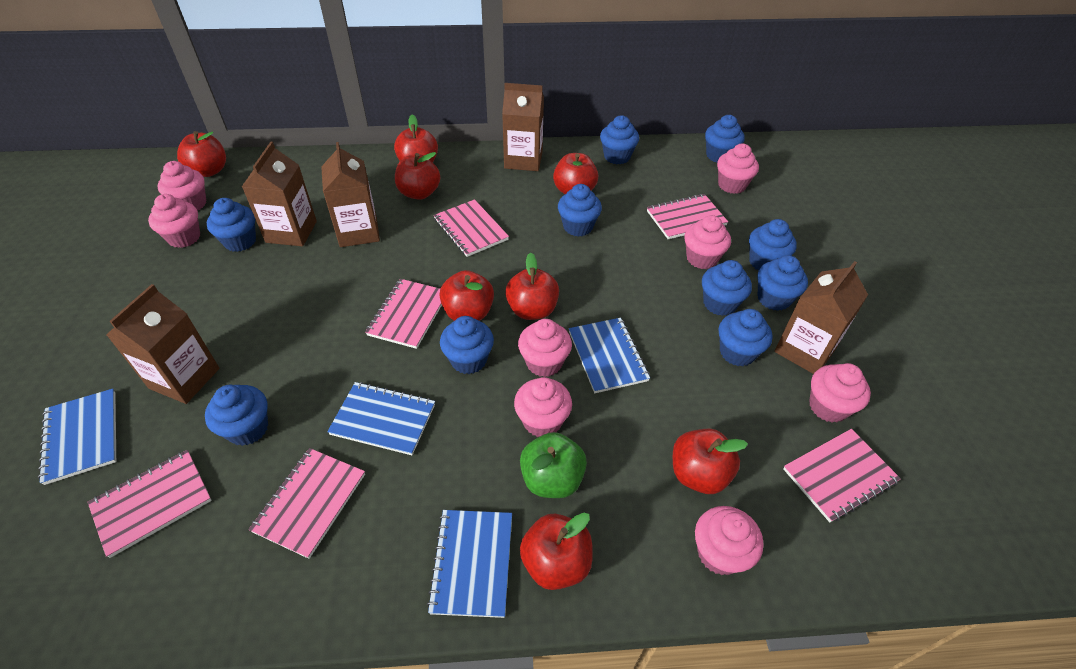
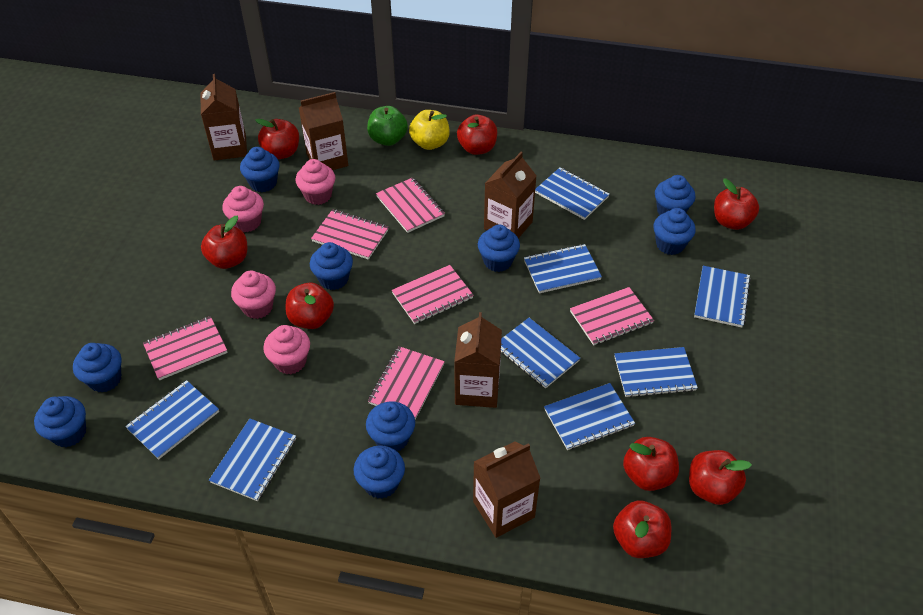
blue cupcake: [205,385,268,446] [207,198,256,252] [440,316,494,374] [558,184,602,237] [600,115,639,164] [702,260,752,316] [705,115,745,163] [719,309,773,366] [749,219,797,271] [757,255,808,311] = 10 -> [34,396,86,447] [73,343,121,393] [240,147,280,192] [310,242,353,290] [353,445,405,499] [366,401,415,451] [478,225,520,272] [653,208,696,255] [655,175,696,215] = 9
blue notebook: [38,389,116,485] [327,382,435,455] [427,510,512,618] [569,318,650,393] = 4 -> [125,380,219,459] [209,419,296,501] [501,318,580,389] [524,244,602,293] [535,168,610,220] [544,383,635,450] [614,347,698,398] [694,266,751,328] = 8
pink cupcake: [148,194,200,248] [158,161,206,210] [514,377,572,437] [518,319,572,377] [684,215,731,269] [695,506,763,575] [717,144,759,194] [809,363,871,423] = 8 -> [222,186,264,232] [231,270,276,319] [263,325,310,374] [296,159,335,205] = 4
yellow apple: none = 0 -> [409,110,450,150] = 1

